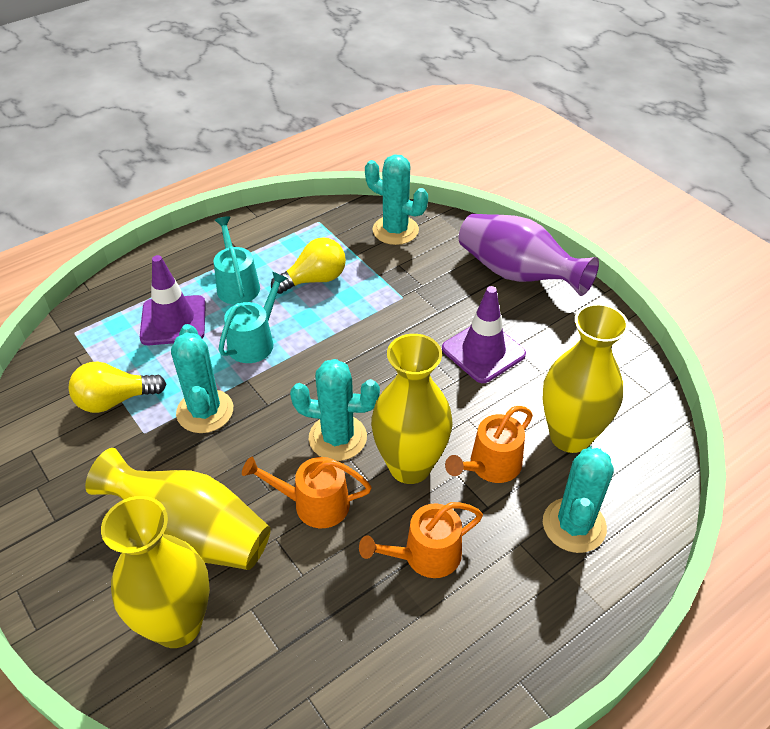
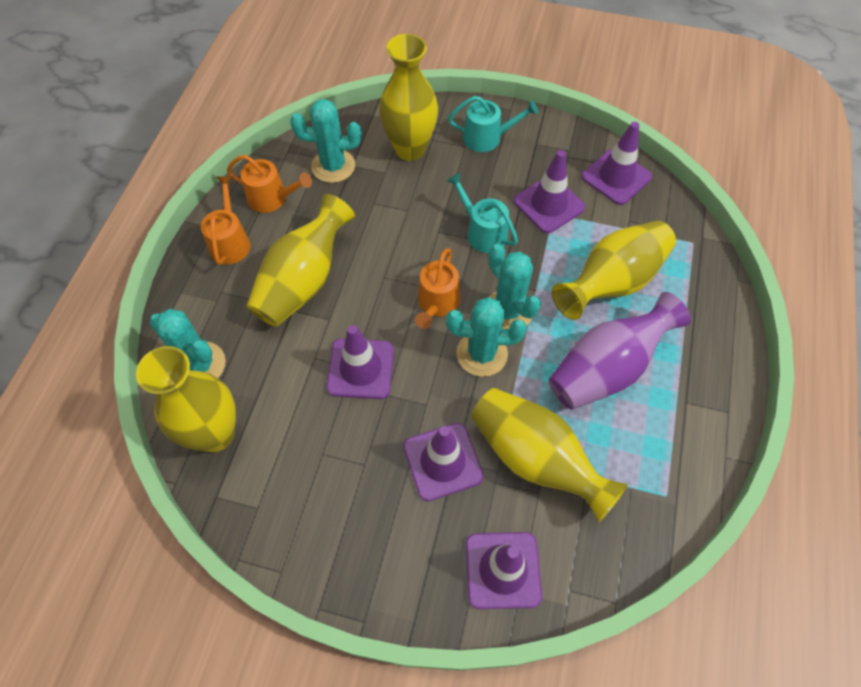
purple traffic cone: [140,255,206,345] [442,286,526,383] = 2 -> [326,325,394,399] [403,423,484,501] [466,532,542,609] [514,150,585,233] [582,122,652,205] = 5
yellow light bulb: [68,362,166,413] [271,237,346,294] = 2 -> none = 0
yellow vase: [85,448,271,570] [101,496,210,648] [371,334,453,484] [542,303,629,453] = 4 -> [136,346,236,452] [247,194,355,327] [379,34,438,161] [471,388,628,522] [552,221,676,320] = 5

